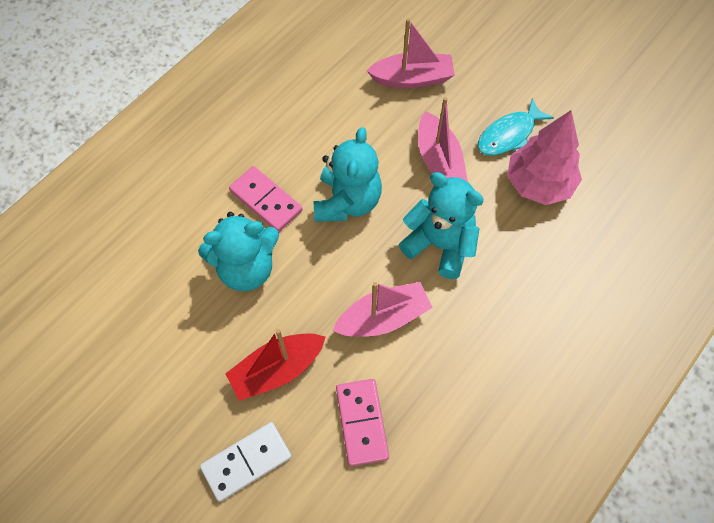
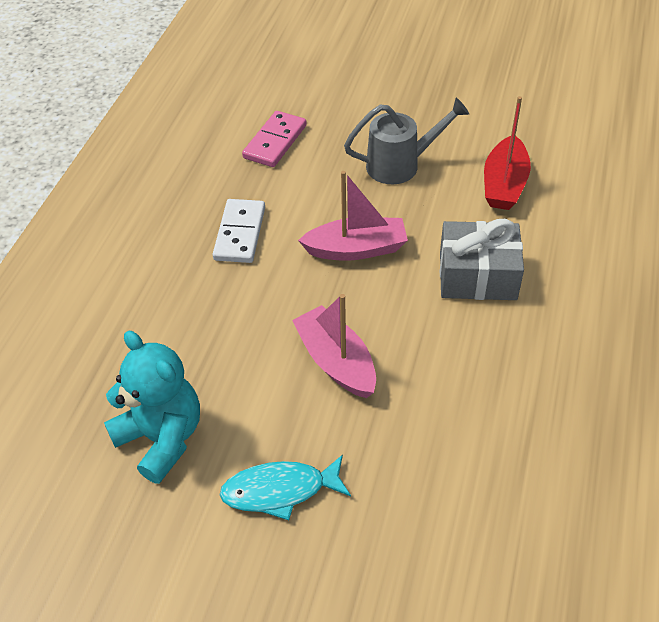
grey gift: none = 0 -> [440,219,524,300] = 1
grey watering can: none = 0 -> [344,98,469,184] = 1
pink boat: [332,282,433,337] [366,18,455,88] [418,97,468,182] = 3 -> [292,294,376,398] [298,171,408,261] = 2
pink domino: [229,166,303,232] [336,379,389,466] = 2 -> [242,111,307,167] = 1
pink tree: [507,110,582,205] = 1 -> none = 0
turquoise teddy bear: [198,212,279,291] [314,127,382,222] [399,172,484,279] = 3 -> [104,331,200,484] = 1

